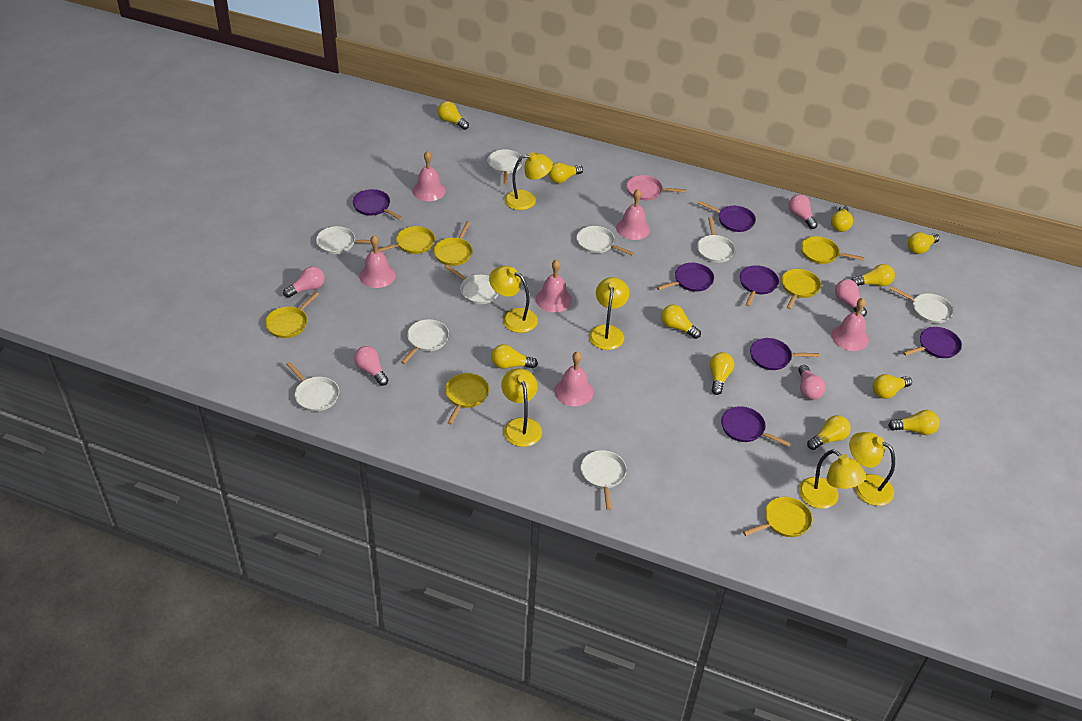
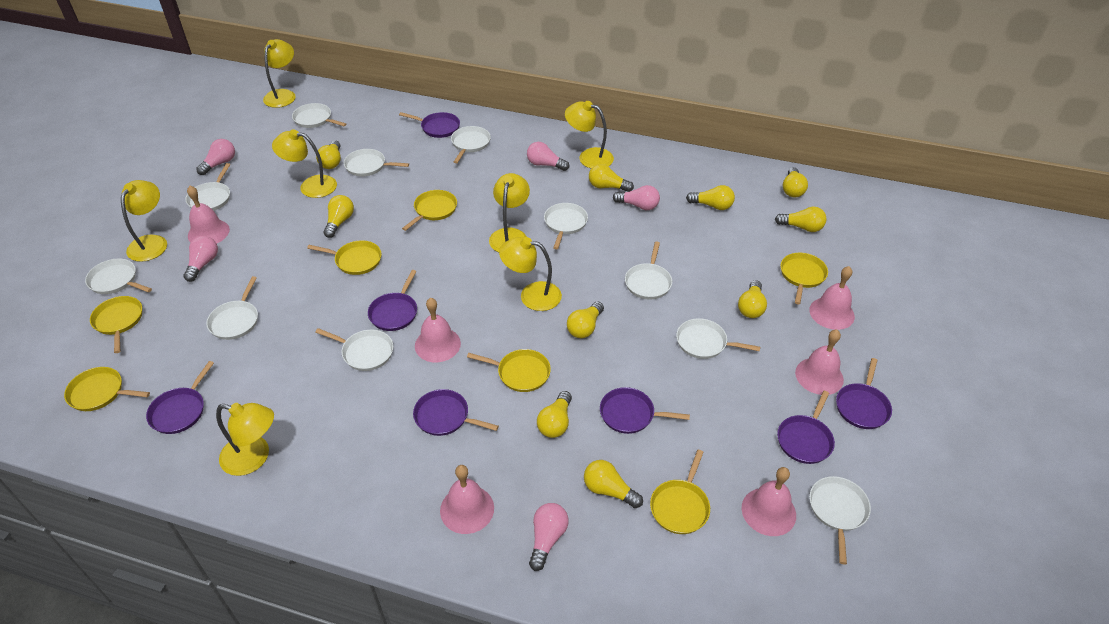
pink pan: [627,175,686,200] = 1 -> none = 0
white pan: [286,362,339,412] [316,226,379,254] [401,319,449,364] [445,265,499,304] [487,149,523,185] [577,226,634,255] [581,450,627,510] [697,217,735,263] [890,286,954,323] = 9 -> [85,259,152,294] [185,163,230,211] [206,276,258,340] [292,103,346,128] [315,328,393,371] [344,149,409,177] [451,126,491,163] [544,203,588,250] [625,241,672,299] [676,318,760,359] [809,476,871,564] = 11
yellow lamp: [489,266,538,333] [501,368,542,447] [504,152,553,210] [589,277,629,350] [799,449,866,509] [849,432,895,506] = 6 -> [121,180,167,262] [216,403,274,476] [263,39,296,108] [272,129,337,198] [489,173,530,252] [499,237,562,311] [565,101,614,168] = 7
yellow light bulb: [437,101,469,130] [491,344,538,369] [548,162,583,183] [661,305,701,339] [710,352,734,395] [807,415,851,450] [831,205,853,232] [852,264,895,286] [873,374,912,399] [888,410,940,435] [908,232,940,254] = 11 -> [316,140,341,169] [323,195,354,238] [537,391,572,438] [567,302,604,338] [584,460,643,508] [589,164,634,192] [686,185,735,210] [738,280,767,318] [775,207,827,232] [783,167,808,197] = 10

